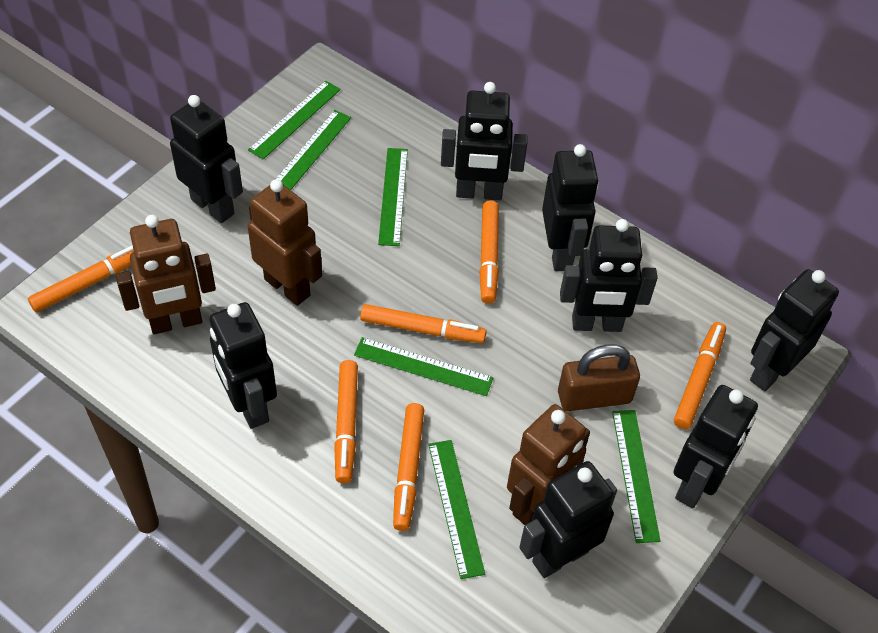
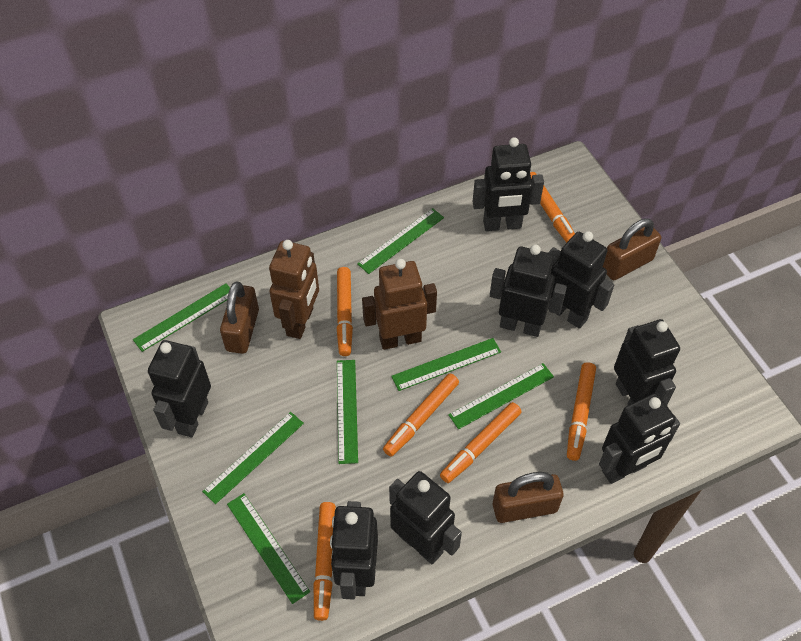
brown padlock: [558,344,640,411] = 1 -> [220,281,259,354] [493,472,564,523] [602,218,661,280] = 3
brown robot: [116,215,216,334] [248,179,322,306] [507,404,590,525] = 3 -> [269,240,319,339] [362,259,437,350] = 2
green ruler: [248,81,341,159] [276,110,351,190] [354,337,493,396] [378,148,408,246] [428,440,485,579] [612,410,660,543] = 6 -> [133,284,230,352] [202,412,304,504] [227,493,310,604] [337,360,358,464] [357,208,444,274] [391,338,501,391] [448,363,554,429] = 7

